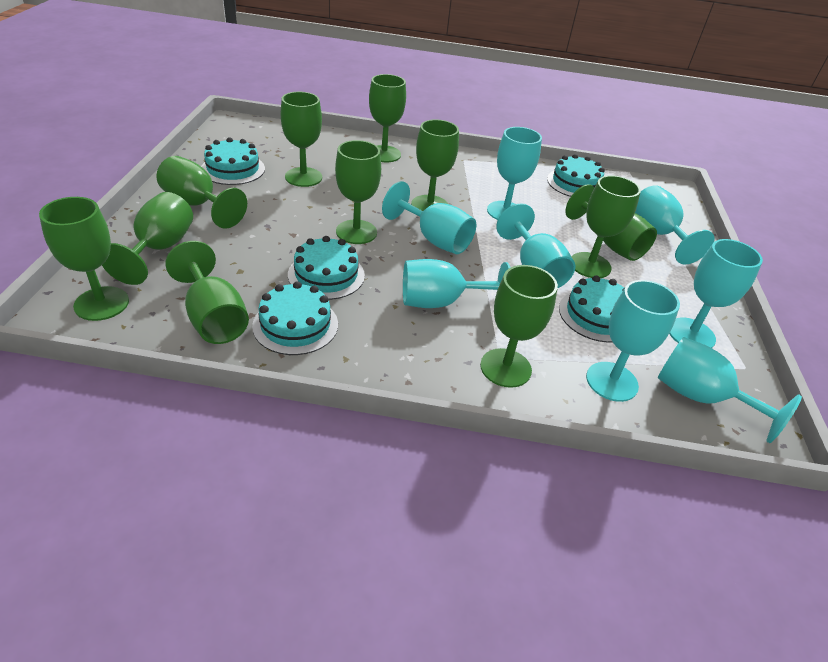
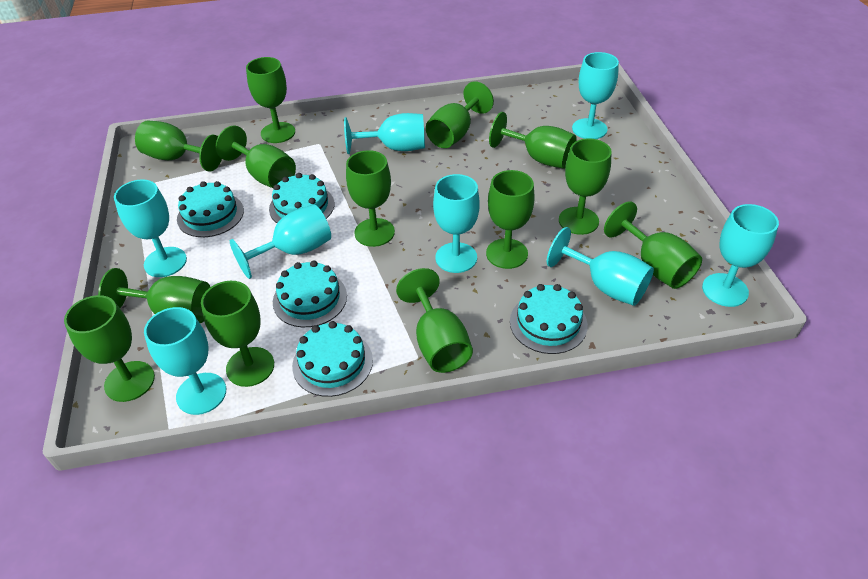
green goblet: [39,197,129,321] [102,192,193,285] [157,156,247,229] [165,241,249,344] [281,92,322,187] [335,140,381,244] [369,74,406,162] [411,119,459,211] [480,265,558,388] [565,184,657,261] [571,175,641,278] = 11 -> [64,295,155,402] [98,268,210,323] [135,120,222,172] [201,281,274,387] [216,126,296,188] [246,57,295,143] [346,150,395,247] [396,268,473,373] [426,81,494,148] [486,170,535,269] [489,112,577,169] [559,138,612,235] [604,201,702,289] = 13

